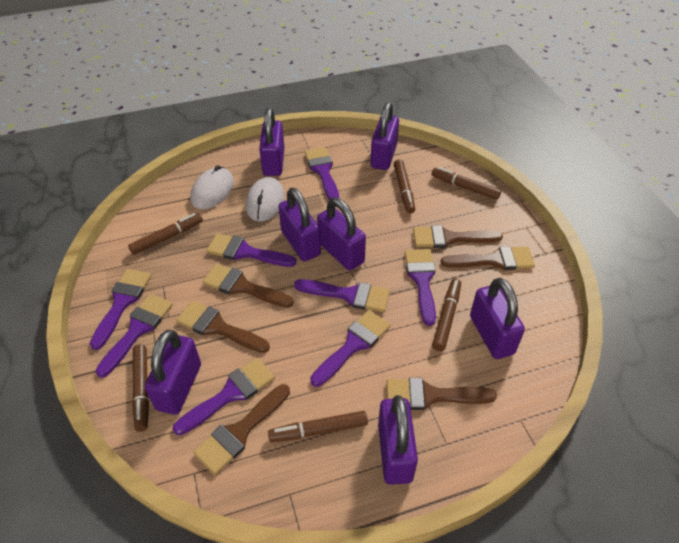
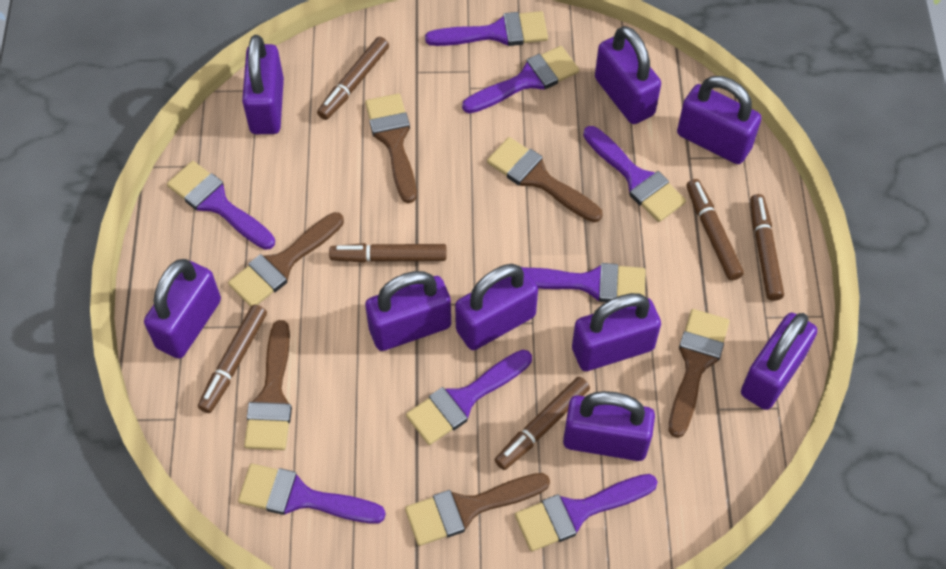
purple padlock: [145,330,201,415] [259,108,285,176] [278,188,321,261] [317,198,366,270] [371,102,399,170] [378,395,418,485] [470,278,525,359] = 7 -> [144,259,221,359] [242,35,284,134] [365,271,451,351] [455,264,538,350] [563,391,655,461] [572,293,661,371] [595,26,661,124] [677,76,762,164] [741,313,817,410] = 9
white mouse: [190,165,234,209] [246,177,285,222] = 2 -> none = 0

